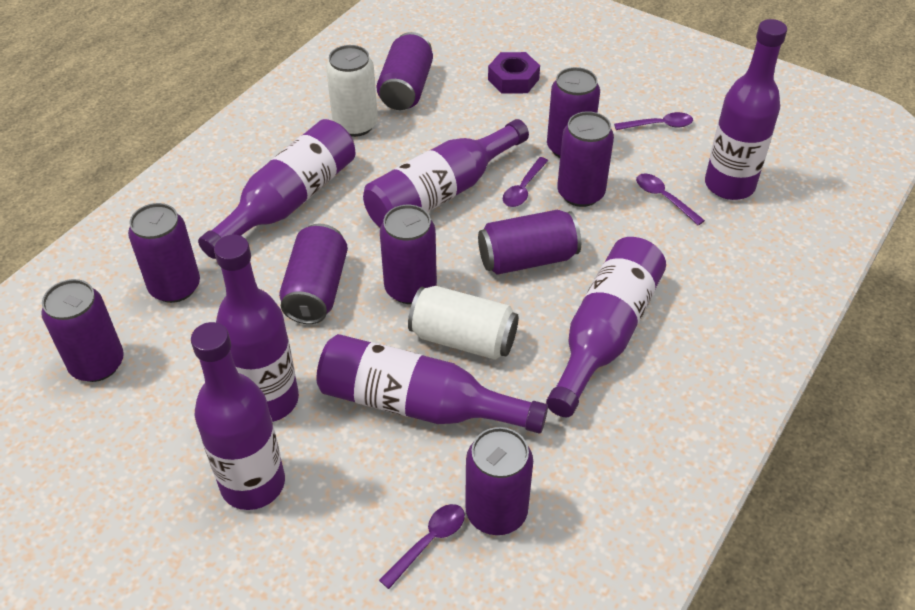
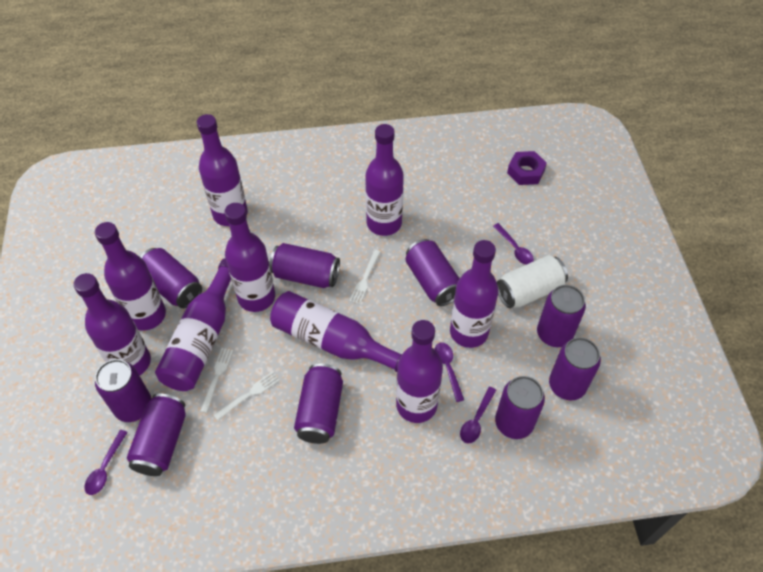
purple bottle: [191,322,285,510] [198,119,356,259] [214,235,299,422] [317,334,548,434] [363,119,529,227] [546,237,666,417] [705,19,787,200] = 7 -> [73,273,151,376] [95,222,166,330] [155,258,231,391] [197,114,248,226] [224,203,275,312] [270,291,402,372] [365,124,404,236] [396,320,443,423] [450,240,499,348] = 9
white can: [326,45,378,137] [408,286,519,360] = 2 -> [497,255,568,308] = 1
white fork: none = 0 -> [200,348,233,413] [214,371,280,421] [349,250,380,304] = 3

